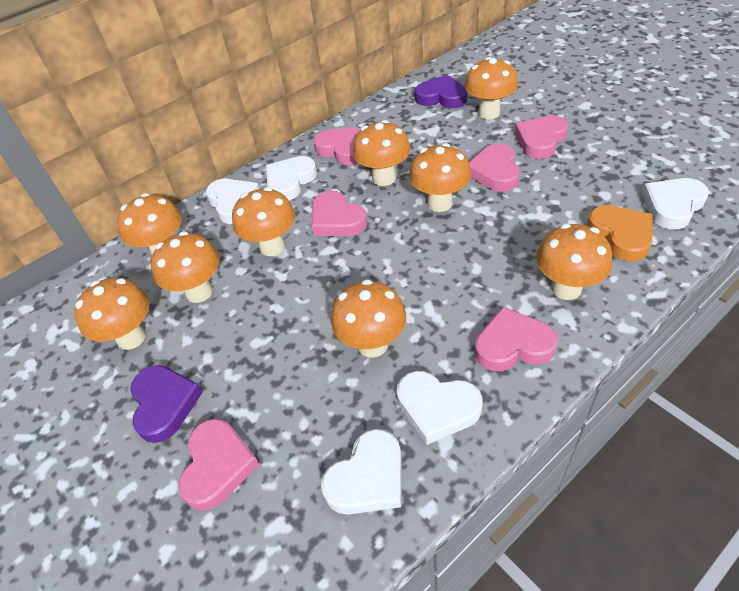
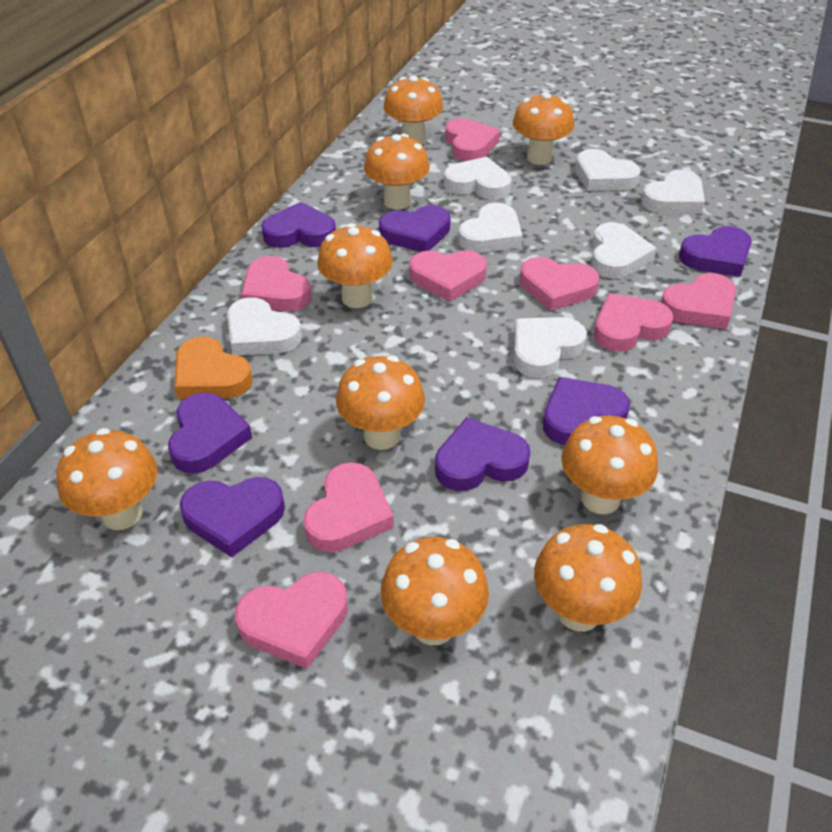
pink heart: [179,419,260,511] [311,191,367,236] [314,126,359,165] [469,143,520,192] [475,307,558,371] [515,115,569,159] = 6 -> [235,572,348,669] [241,256,311,311] [303,462,394,552] [409,250,487,302] [445,118,500,161] [520,257,599,311] [594,293,673,352] [661,273,736,329] = 8
purple heart: [130,365,203,443] [415,75,467,108] = 2 -> [168,392,252,474] [180,477,285,557] [261,202,336,248] [379,205,450,252] [435,417,531,491] [543,377,630,445] [679,226,752,277] = 7
white heart: [206,178,259,224] [266,156,317,201] [321,429,401,515] [397,371,483,445] [642,178,709,230] = 5 -> [227,297,302,355] [444,157,511,200] [459,203,523,253] [514,317,587,378] [575,149,641,191] [591,222,656,279] [641,170,705,214] = 7

